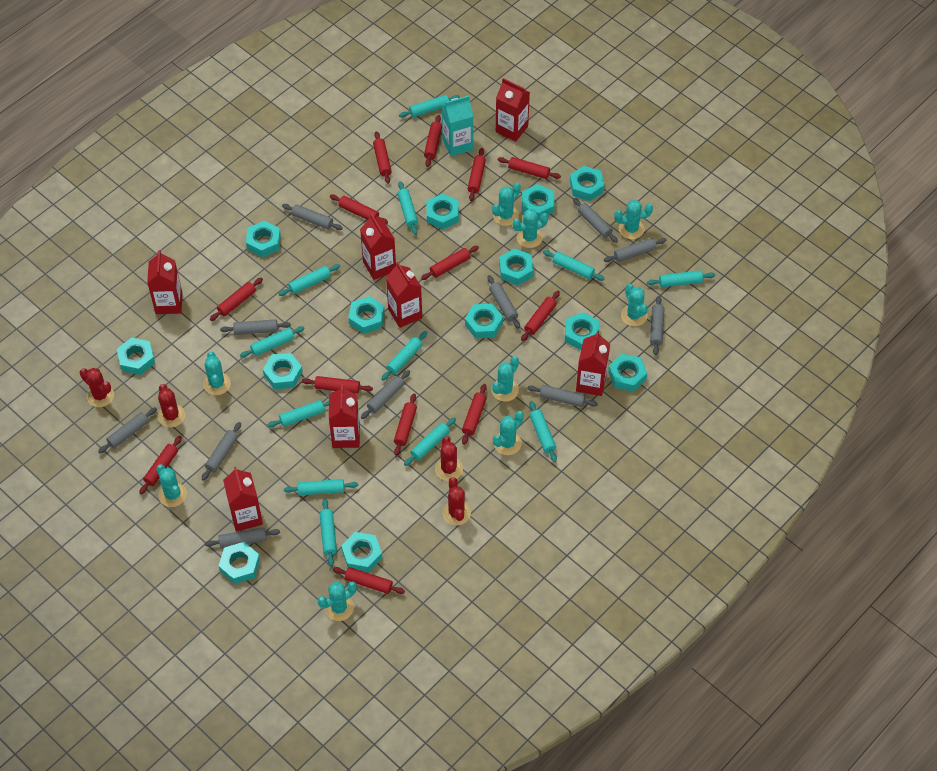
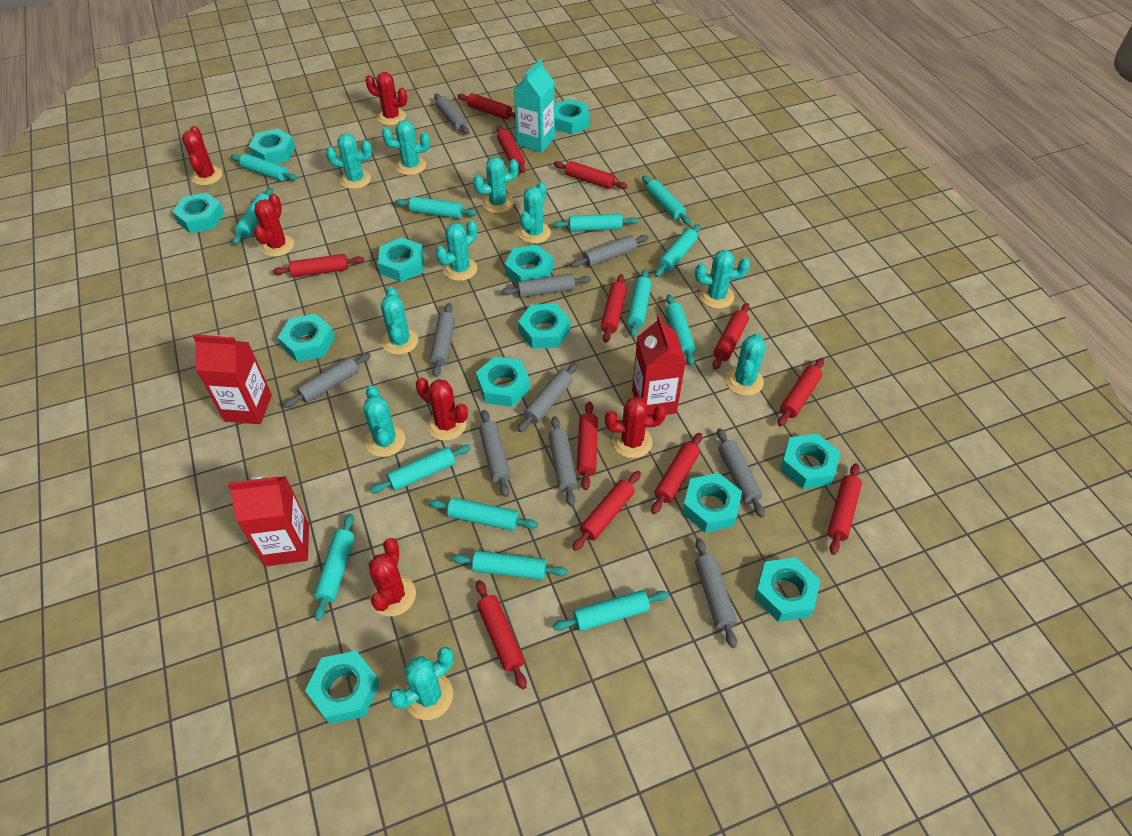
grey rolling pin: [98,407,157,453] [202,422,241,481] [205,527,280,548] [220,319,291,335] [282,204,343,230] [361,370,410,419] [487,275,520,329] [527,385,598,407] [573,198,618,243] [604,238,667,262] [650,296,665,355] = 11 -> [283,353,371,408] [430,303,455,377] [434,94,469,134] [479,410,511,497] [501,274,591,298] [518,363,578,432] [549,416,578,506] [571,235,649,268] [695,538,737,648] [717,428,765,518] = 10
red cactus: [80,368,114,407] [158,384,185,428] [435,436,463,481] [442,477,471,526] = 4 -> [182,126,223,186] [254,194,294,257] [365,72,407,126] [369,538,416,616] [416,377,468,441] [605,396,666,458] = 6
red carton: [147,250,182,314] [223,467,263,532] [329,385,360,448] [360,214,396,280] [386,262,422,328] [496,78,530,142] [576,331,610,396] = 7 -> [193,334,272,424] [228,475,309,566] [632,315,686,415] = 3
red rolling pin: [139,436,182,494] [210,278,263,321] [302,376,373,394] [330,194,388,224] [333,567,405,594] [373,132,392,184] [394,393,417,456] [421,246,479,280] [424,115,442,167] [462,384,487,445] [468,148,486,201] [498,157,561,179] [521,291,560,341] = 13 -> [273,254,364,277] [457,93,515,120] [476,580,527,689] [497,126,525,173] [554,161,627,189] [572,471,641,551] [577,401,598,490] [601,274,627,343] [651,433,702,514] [713,303,750,370] [778,358,824,426] [828,463,862,555] = 12
turquoise cactus: [156,464,187,507] [203,352,231,395] [318,581,357,621] [491,356,519,402] [492,183,521,226] [493,411,524,455] [513,209,548,248] [614,200,653,239] [621,284,648,326] = 9 -> [326,133,372,189] [363,385,405,457] [381,287,418,355] [382,120,430,175] [389,647,453,720] [436,220,477,281] [473,157,519,213] [518,182,551,244] [695,250,750,309] [726,333,765,396] = 10
turquoise nut: [117,337,155,375] [219,542,260,584] [246,221,281,257] [263,353,303,389] [341,532,382,573] [348,296,385,334] [427,193,459,229] [465,303,503,339] [499,248,534,285] [522,184,555,220] [565,312,599,350] [570,166,605,201] [608,354,647,392] = 13 -> [172,192,225,233] [249,129,295,164] [278,313,335,362] [305,651,380,724] [378,237,424,282] [476,356,530,407] [505,245,553,284] [518,304,570,349] [555,99,589,134] [682,473,742,533] [754,557,821,622] [780,433,840,489] = 12
turquoise rolling pin: [240,326,305,358] [268,400,329,428] [278,264,340,296] [284,479,358,495] [319,499,337,566] [381,331,427,381] [398,181,418,235] [399,95,460,118] [404,417,456,466] [529,401,557,462] [543,250,605,281] [647,270,715,287] = 12 -> [231,154,297,181] [233,188,273,245] [314,514,355,621] [370,445,471,493] [395,197,477,219] [429,498,538,531] [452,551,568,580] [553,214,638,232] [553,590,669,631] [627,269,651,337] [642,176,691,225] [655,224,700,277] [665,294,696,366] = 13

